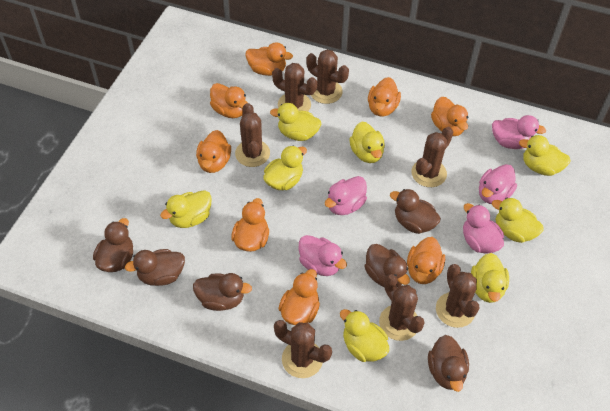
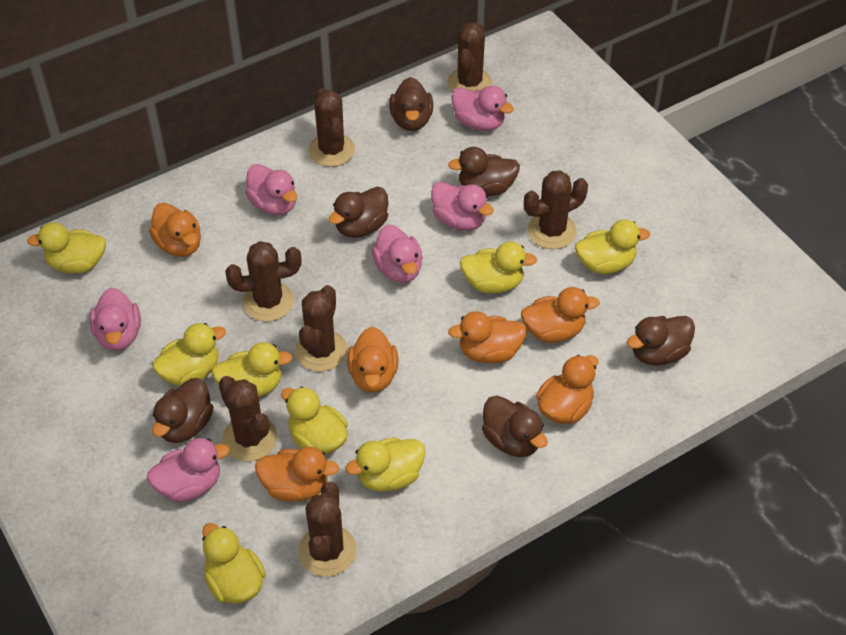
orange duck: [196,130,231,173] [210,83,248,118] [231,198,269,252] [246,42,293,76] [278,269,320,325] [368,77,401,117] [407,237,445,284] [431,97,469,136] = 8 -> [149,203,201,257] [255,447,339,502] [347,327,398,393] [448,311,527,363] [521,287,600,343] [536,355,598,424] = 6
pink duck: [299,235,347,276] [325,176,367,215] [463,203,504,254] [479,164,517,204] [492,115,546,149] = 5 -> [90,288,141,351] [147,438,230,502] [245,164,297,215] [372,225,423,283] [431,182,494,231] [451,86,514,131] = 6

